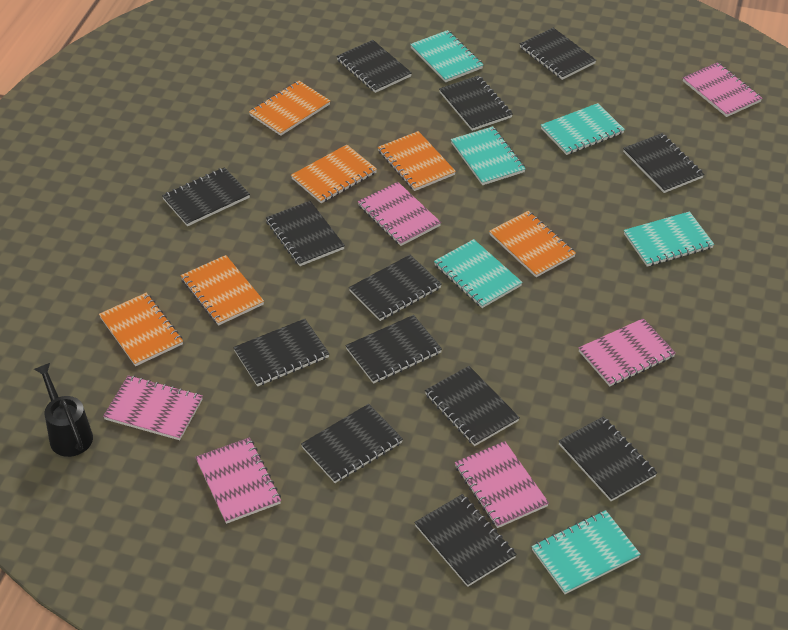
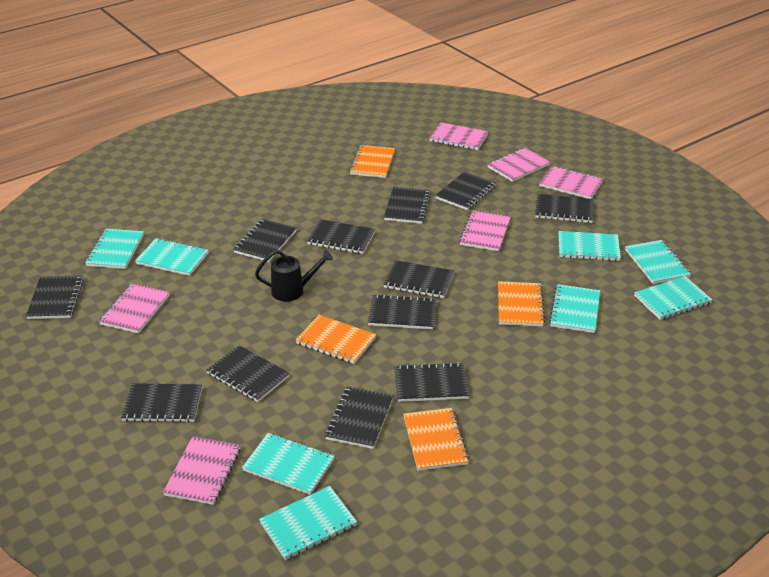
black notebook: [162,167,250,226] [233,319,330,386] [266,201,345,266] [301,404,403,483] [337,40,412,93] [345,315,442,384] [349,255,442,321] [414,494,517,587] [425,366,520,446] [439,75,513,131] [520,28,596,80] [559,416,657,501] [623,133,704,193] = 13 -> [26,275,84,319] [121,383,202,423] [207,345,290,402] [233,219,297,262] [307,219,375,254] [325,386,393,449] [368,294,436,330] [383,260,454,298] [384,187,431,224] [394,362,469,402] [435,172,496,210] [535,194,594,223] = 12
orange notebook: [99,293,183,366] [181,255,264,326] [249,81,330,136] [291,145,377,203] [378,131,456,191] [489,211,576,277] = 6 -> [296,315,376,364] [349,145,395,178] [403,408,469,471] [498,281,545,326] = 4
turquoise notebook: [410,30,483,82] [434,239,523,308] [451,126,526,185] [531,510,641,594] [541,103,625,155] [624,211,714,266] = 6 -> [85,229,144,269] [135,238,209,276] [242,433,334,495] [259,486,357,560] [549,284,600,333] [559,231,621,261] [625,240,691,284] [634,276,712,320] = 8

